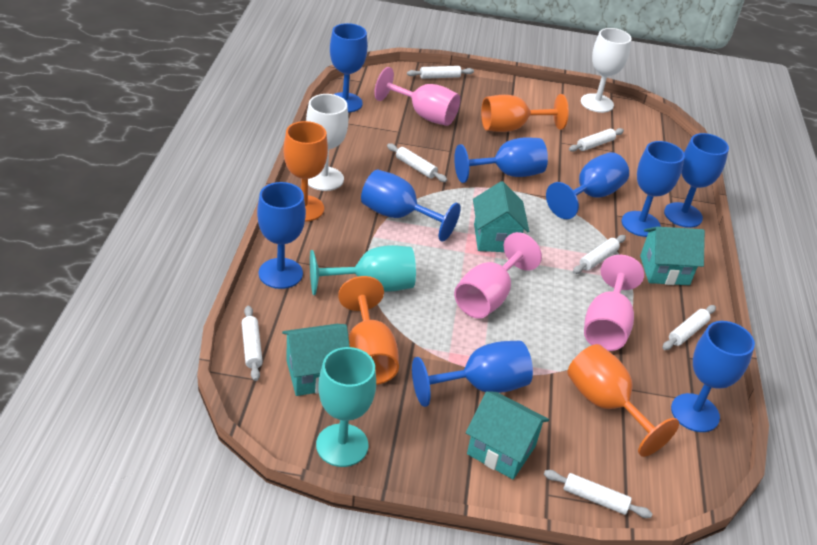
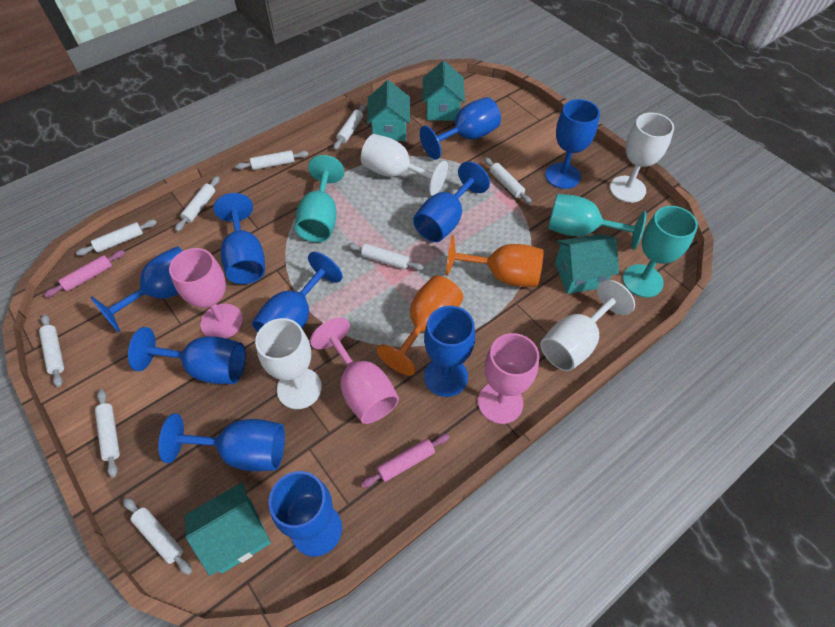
blue goblet: [257,182,306,289] [330,23,368,113] [361,169,461,242] [412,341,533,407] [454,137,548,183] [546,152,629,219] [622,141,685,237] [664,133,729,228] [671,321,755,432] = 9 -> [90,246,182,332] [128,327,246,384] [158,413,285,471] [214,193,265,284] [252,252,343,333] [269,471,342,557] [413,161,490,242] [420,97,501,160] [424,306,475,397] [545,99,600,189] = 10
orange goblet: [284,121,328,222] [338,276,399,385] [481,94,569,132] [567,344,679,457] = 4 -> [377,276,463,376] [446,236,544,287] = 2
pink rolling pin: none = 0 -> [44,250,125,297] [361,434,450,488] = 2
turquoise goblet: [310,245,416,295] [316,347,376,467] = 2 -> [295,155,345,242] [548,194,647,250] [623,206,698,298] = 3
white goblet: [306,94,348,191] [581,28,632,113] = 2 -> [255,318,322,409] [361,134,448,196] [540,280,635,371] [610,113,674,203] = 4
white rolling pin: [242,306,263,381] [387,143,447,182] [407,66,474,79] [544,470,653,518] [569,128,624,152] [573,235,626,274] [662,305,716,350] = 7 -> [39,314,64,387] [76,220,157,256] [95,389,120,478] [123,498,192,575] [175,176,220,232] [236,150,309,170] [333,104,366,150] [347,243,424,271] [484,157,532,205] = 9

